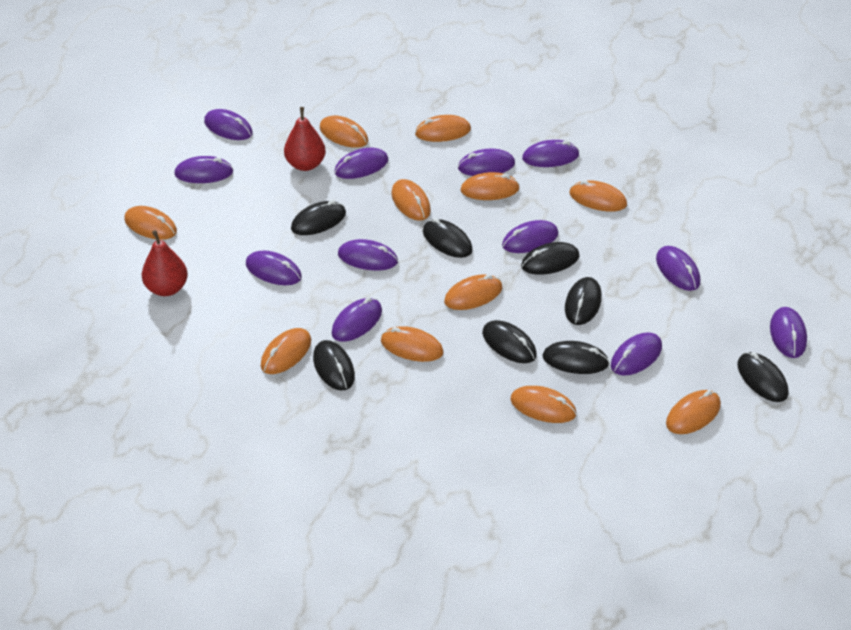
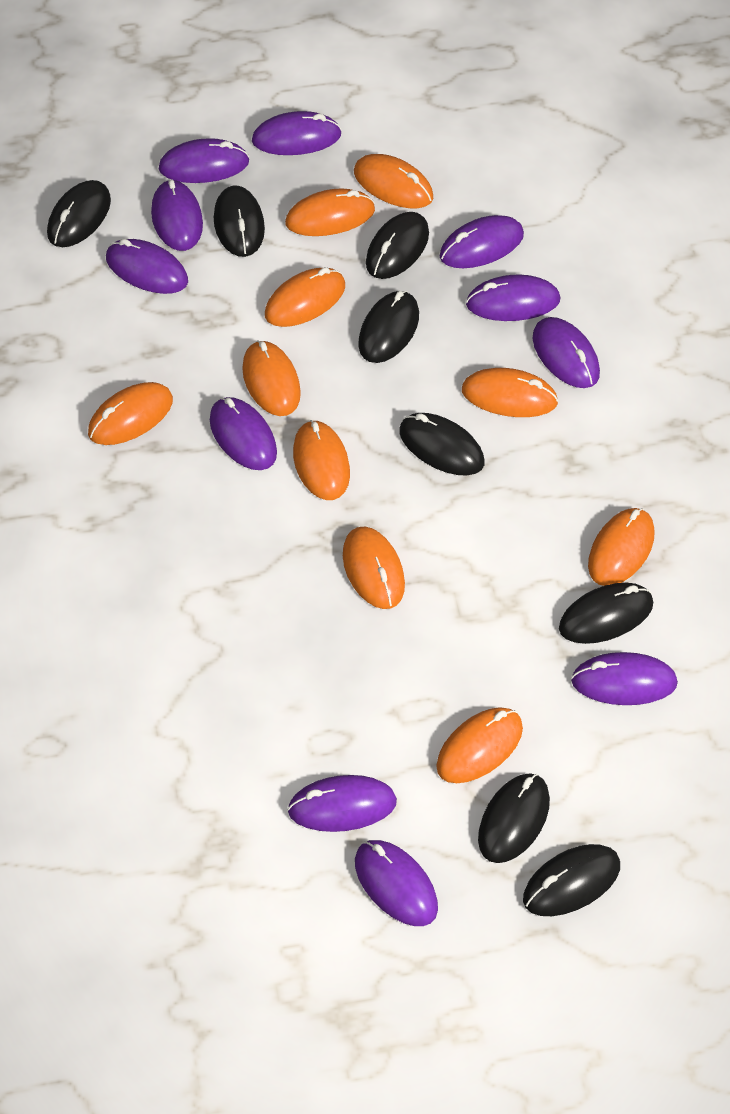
orange mouse: [125,206,177,240] [261,328,311,374] [320,116,368,148] [381,326,444,362] [391,179,431,221] [415,115,471,142] [444,274,502,310] [460,172,520,200] [510,386,576,423] [569,180,627,212] [666,390,721,434] = 11 -> [88,382,173,445] [242,340,301,416] [265,267,345,327] [285,189,375,236] [293,420,350,500] [343,527,405,609] [354,154,433,208] [436,707,523,783] [462,368,558,417] [588,508,655,586] = 10
purple mouse: [174,156,233,183] [204,109,253,140] [246,251,302,285] [332,297,382,342] [334,148,389,179] [338,239,398,271] [458,149,515,176] [502,220,558,253] [522,140,579,167] [611,332,662,376] [656,246,700,291] [770,307,807,358] = 12 -> [106,239,188,294] [151,179,203,251] [159,138,249,183] [210,397,277,470] [252,111,342,155] [287,775,397,832] [355,840,438,926] [439,215,524,268] [466,275,560,321] [533,317,600,388] [571,652,678,705] = 11
red pear: [142,230,188,296] [284,107,326,171] = 2 -> none = 0

